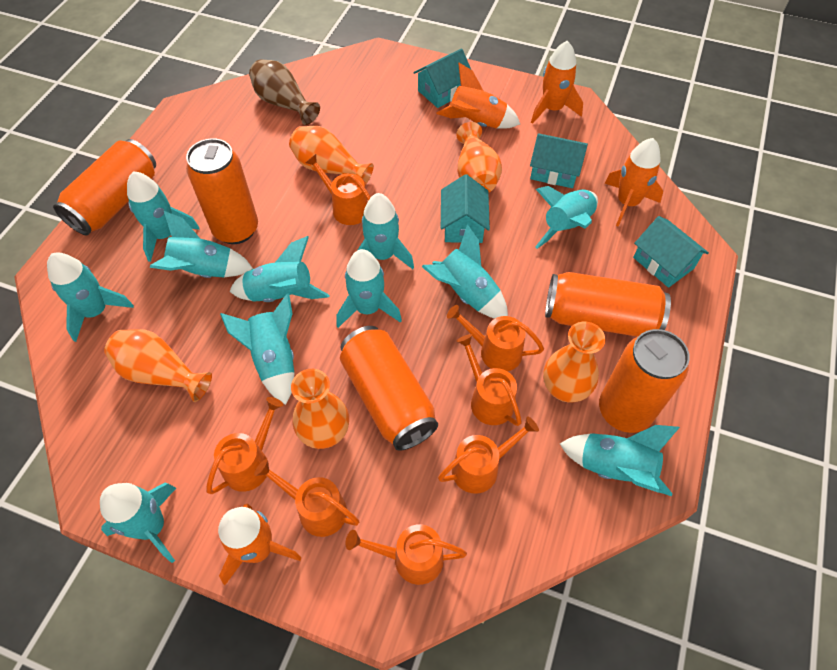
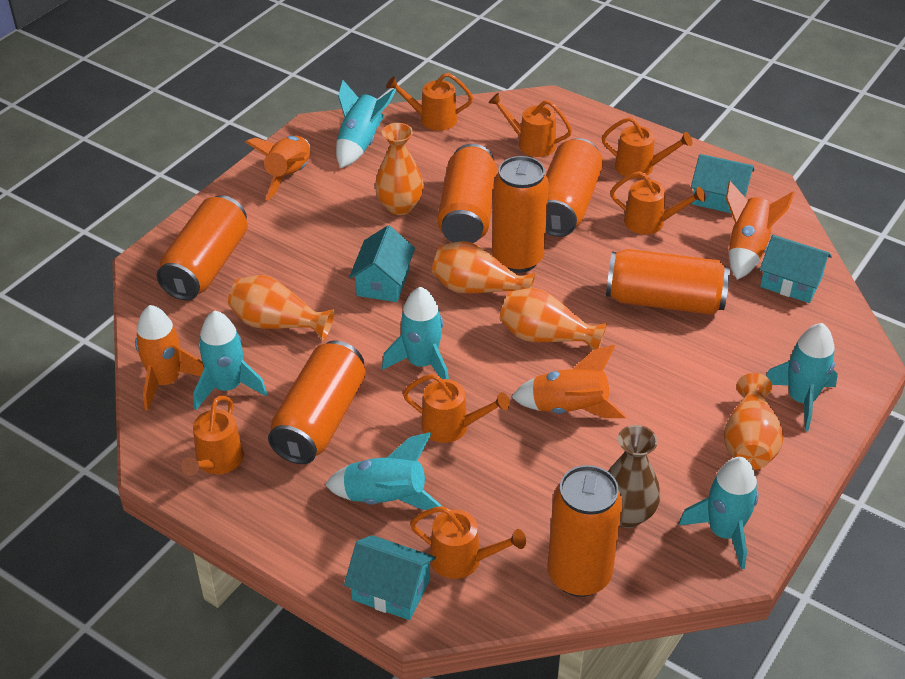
orange can: [53,139,156,235] [186,138,258,244] [340,326,438,450] [545,272,671,337] [599,329,690,433] = 5 -> [157,195,248,301] [268,340,366,464] [437,144,497,243] [492,156,549,273] [546,138,603,237] [547,465,623,597] [606,249,730,315] = 7
turquoise rocket: [47,253,134,342] [100,482,176,563] [127,172,200,262] [150,211,253,278] [220,294,294,405] [229,236,330,302] [336,249,402,328] [357,193,414,269] [422,224,508,319] [535,186,598,249] [560,425,680,496] = 11 -> [193,310,267,410] [325,432,442,510] [336,80,396,168] [382,287,449,379] [679,457,759,569] [766,323,838,431] = 6

